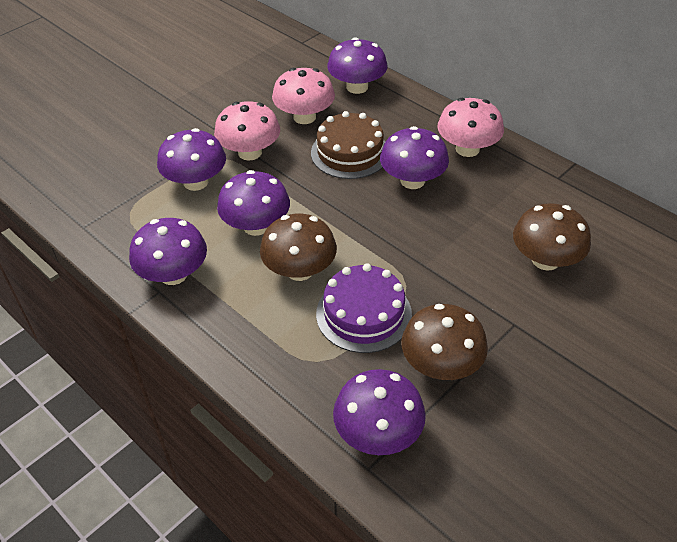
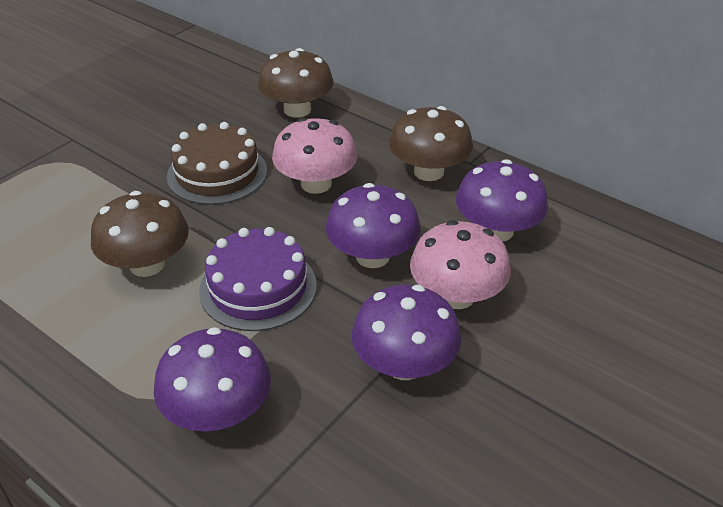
pink mushroom: [214,101,280,161] [272,68,335,124] [437,98,504,157] = 3 -> [272,118,357,194] [410,220,511,309] = 2
purple mushroom: [129,218,207,285] [157,128,226,191] [217,170,290,236] [327,37,388,94] [333,369,426,455] [380,126,449,189] = 6 -> [154,327,271,431] [326,183,421,268] [352,285,462,380] [456,159,548,242] = 4

